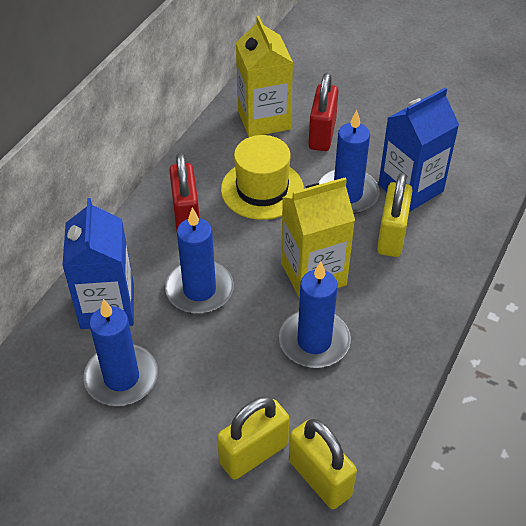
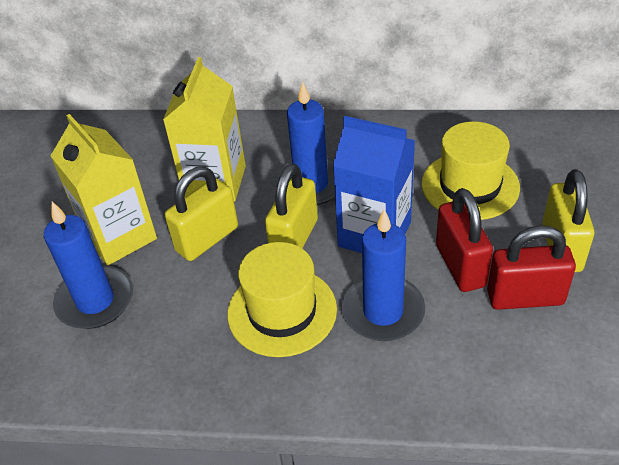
blue candle: [83,299,158,406] [165,207,234,314] [279,261,351,368] [318,110,379,214] = 4 -> [44,202,133,329] [276,82,335,205] [341,209,425,341] = 3
blue carton: [62,198,134,329] [378,88,459,211] = 2 -> [333,116,415,253] = 1
yellow hat: [221,135,304,220] = 1 -> [227,242,337,357] [422,121,520,220] = 2

